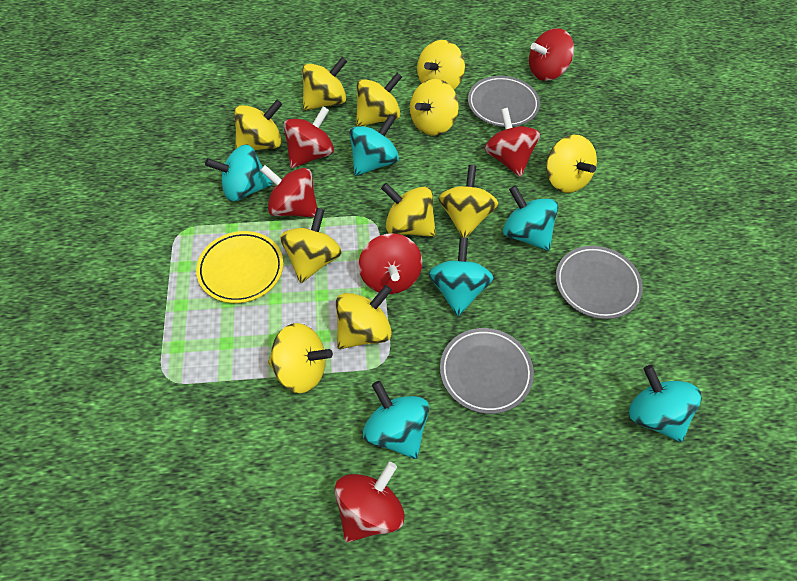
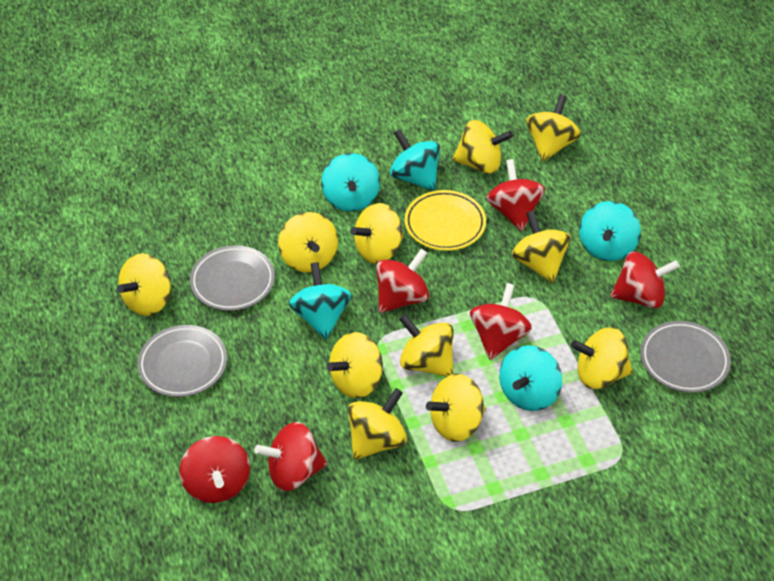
turquoise spinning top: [205,144,273,202] [349,114,399,176] [363,381,429,459] [429,237,493,316] [503,185,558,251] [629,365,701,442] = 6 -> [289,262,351,340] [321,153,380,212] [390,129,440,191] [499,345,562,411] [579,201,641,261] = 5

